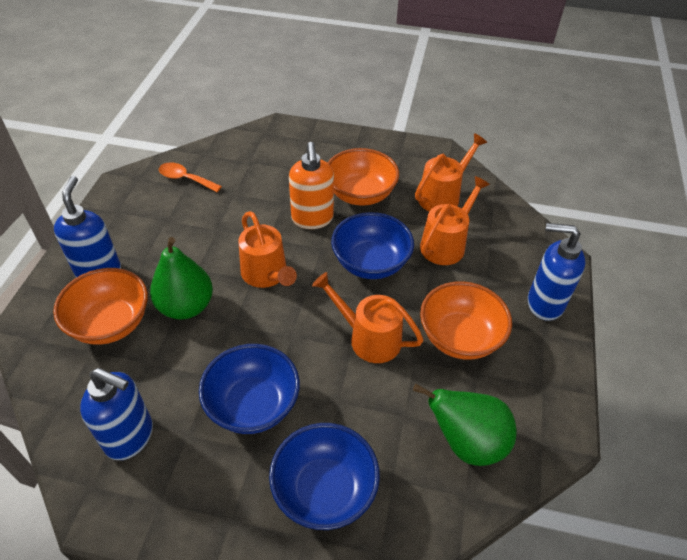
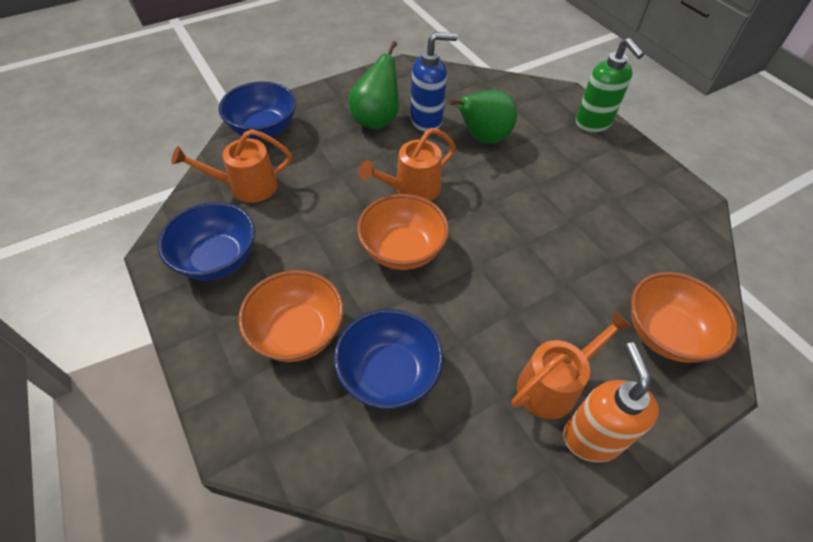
blue soap dispenser: [54,176,121,278] [80,368,153,460] [528,223,585,321] = 3 -> [410,32,458,132] = 1
green soap dispenser: none = 0 -> [576,38,644,132] = 1
orange spoon: [159,162,222,192] = 1 -> none = 0
orange watering can: [238,211,297,288] [312,272,423,363] [415,133,487,211] [420,176,490,265] = 4 -> [171,129,292,203] [359,128,456,201] [512,310,633,419] = 3

